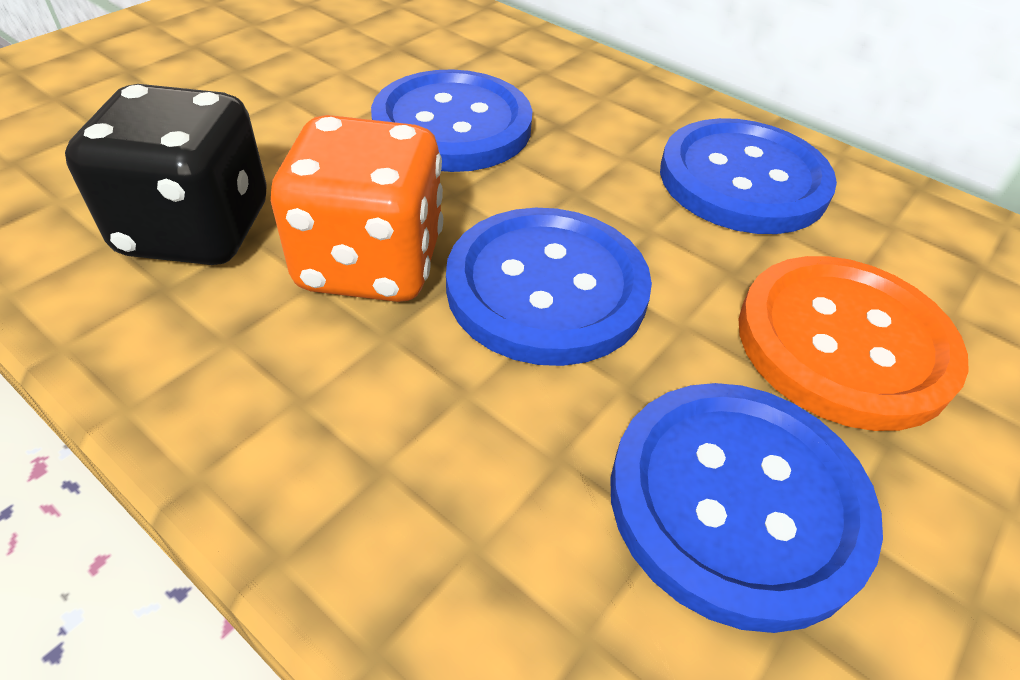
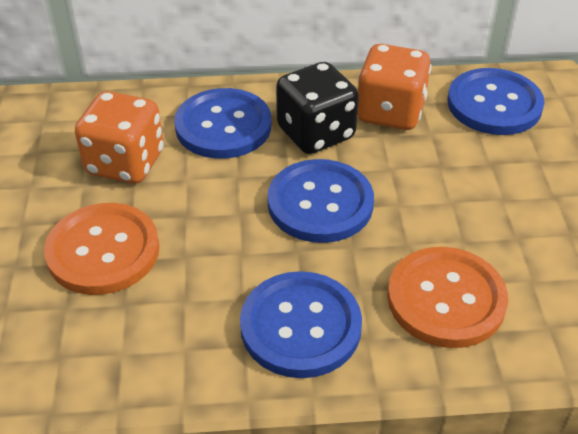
orange button: [738,256,969,431] = 1 -> [44,203,160,295] [387,247,508,348] = 2
orange dice: [271,115,443,302] = 1 -> [75,91,164,184] [357,44,432,130] = 2

